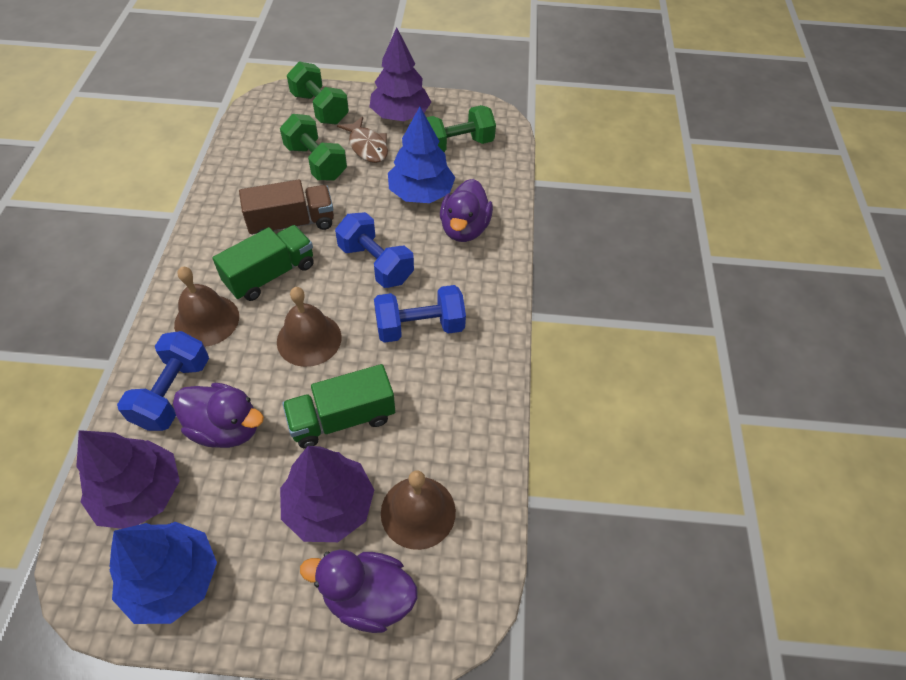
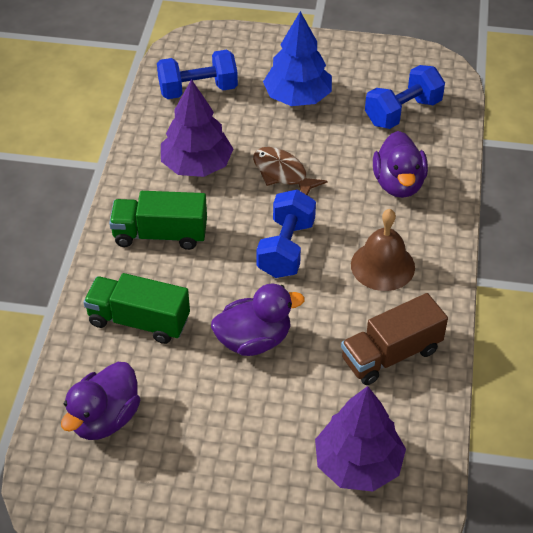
blue tree: [110,522,217,624] [388,107,455,203] = 2 -> [263,11,332,106] = 1
brown bell: [174,267,239,347] [277,287,342,367] [381,470,456,550] = 3 -> [351,209,415,291] = 1
green dumbbell: [280,114,347,181] [287,61,349,125] [426,105,496,152] = 3 -> none = 0
purple tree: [76,430,180,529] [280,446,374,542] [370,27,431,121] = 3 -> [161,79,233,177] [315,386,406,491] = 2

